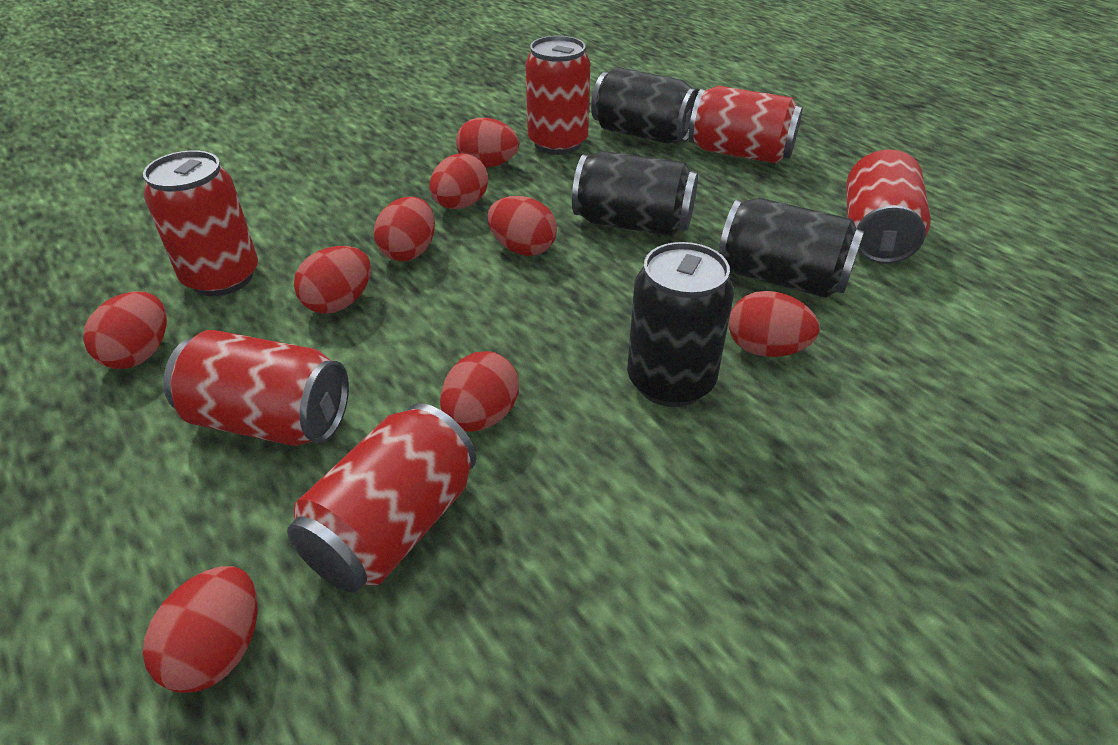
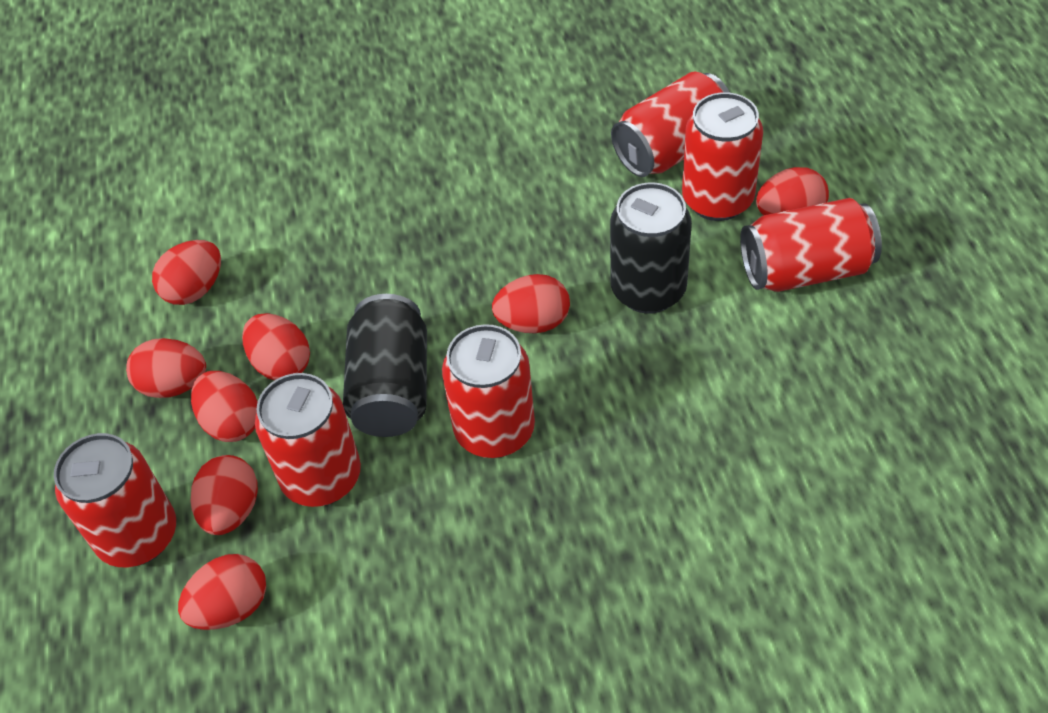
black can: [572,151,698,236] [591,67,699,144] [627,242,734,407] [718,198,864,298] = 4 -> [343,294,427,437] [610,182,692,314] = 2
red egg: [83,291,167,369] [142,566,258,693] [294,246,371,314] [374,197,435,261] [429,153,488,209] [440,351,519,432] [456,118,519,168] [487,196,557,256] [729,291,819,357] = 9 -> [126,338,206,398] [152,240,221,305] [178,554,266,630] [191,371,258,442] [191,455,258,535] [242,313,310,380] [492,274,570,333] [756,167,829,215] = 8

